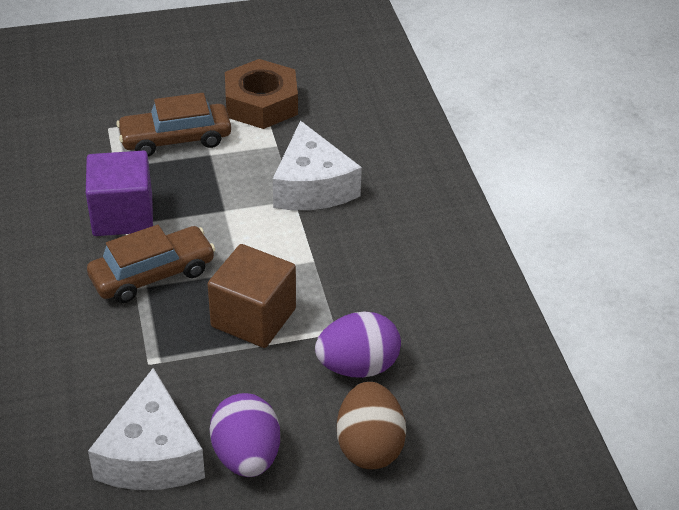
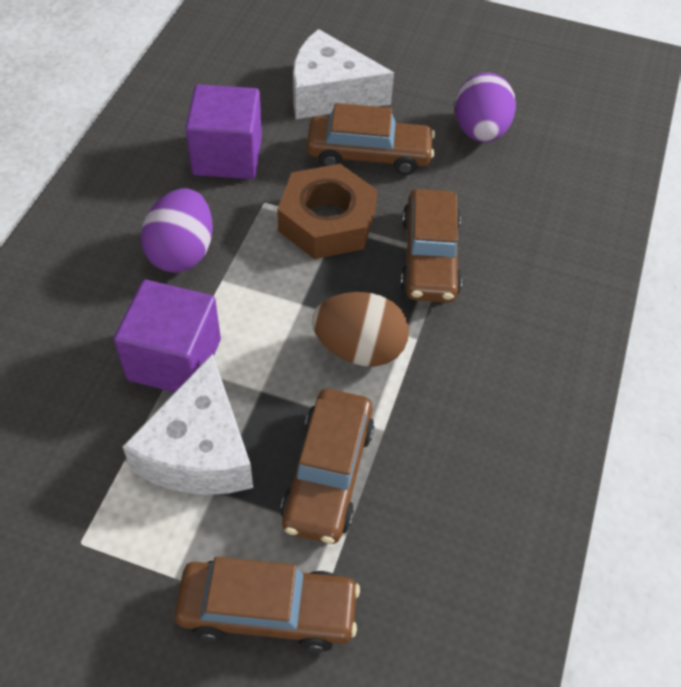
brown car: [87,225,216,303] [116,93,231,156] = 2 -> [175,557,360,652] [281,389,374,544] [306,103,435,175] [400,189,462,303] = 4
brown cube: [208,244,296,348] = 1 -> none = 0
purple cube: [86,150,153,236] = 1 -> [114,280,221,392] [185,84,262,179] = 2

